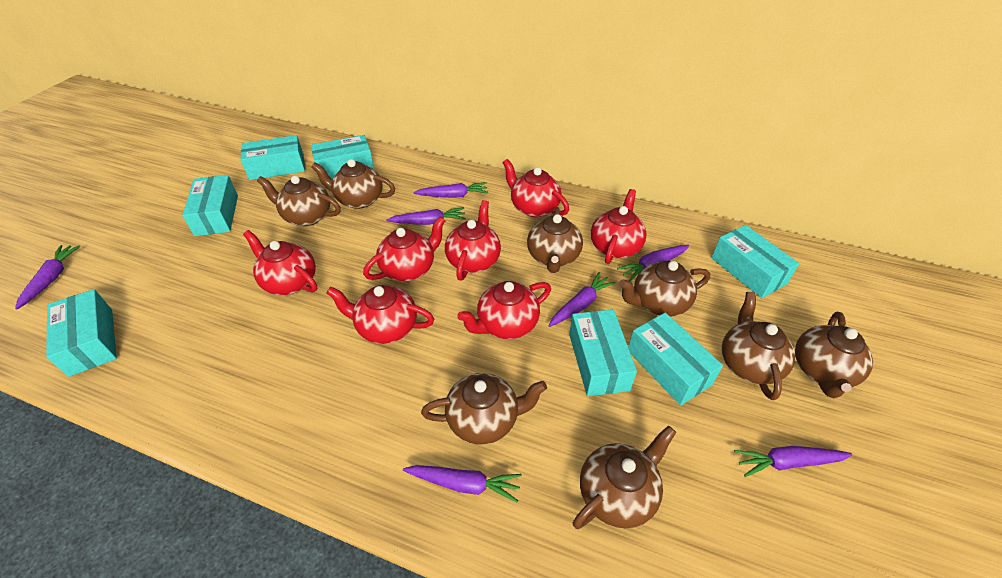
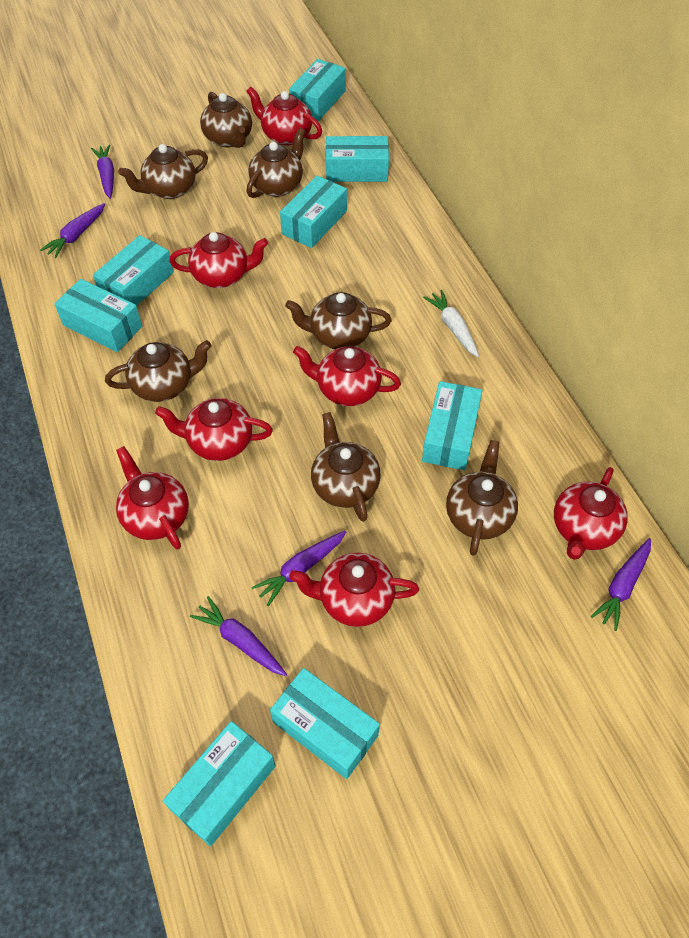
brown teapot: [257,176,341,226] [311,159,395,209] [421,373,547,445] [527,207,583,273] [573,426,676,529] [619,261,710,317] [722,292,795,400] [795,312,873,398] = 8 -> [105,340,212,402] [118,144,208,199] [200,92,252,148] [246,128,305,198] [285,292,392,349] [311,412,380,522] [446,440,518,556] = 7
purple carrot: [15,245,80,309] [386,207,466,225] [403,465,522,503] [413,182,488,198] [548,272,616,327] [617,245,689,281] [734,446,852,477] = 7 -> [40,203,105,258] [91,145,114,199] [190,596,287,676] [252,531,346,606] [591,538,651,631] = 5
turquoise box: [46,289,117,377] [182,175,238,236] [240,135,305,180] [311,135,374,179] [569,309,637,396] [628,313,723,405] [711,225,799,298] = 7 -> [54,279,142,352] [93,235,174,306] [163,721,276,846] [270,668,380,779] [280,175,347,248] [289,59,346,121] [326,136,389,182] [422,381,482,470] = 8
white carrot: none = 0 -> [423,290,479,357] = 1

